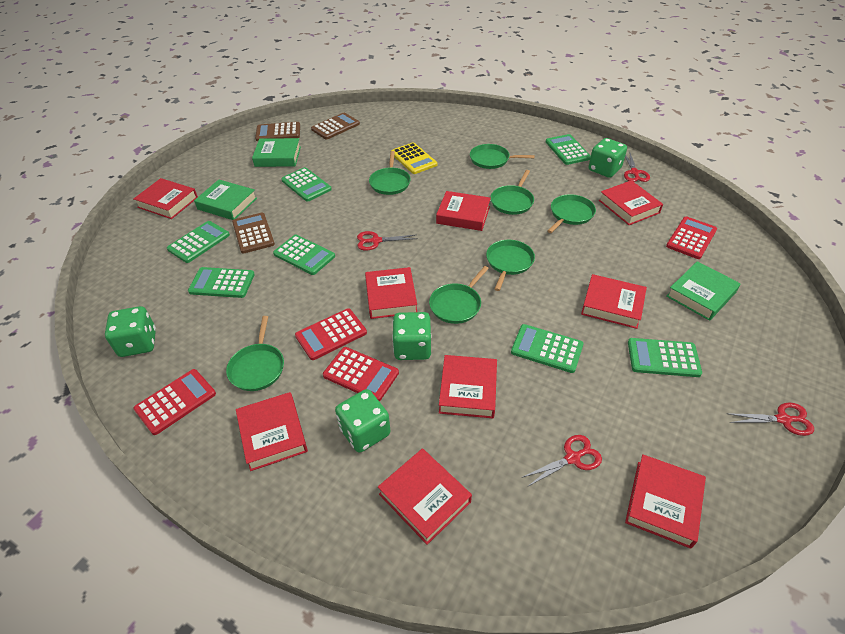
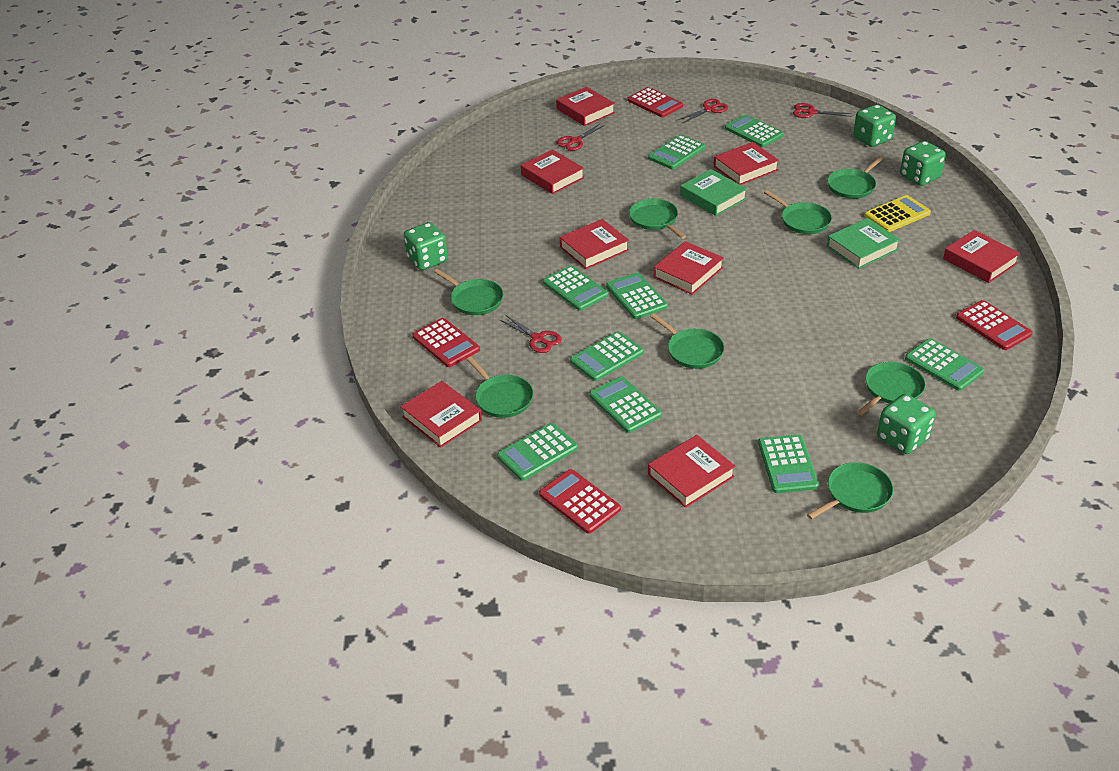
brown calculator: [232,213,275,254] [255,122,300,141] [311,113,360,140] = 3 -> none = 0
green book: [194,180,257,220] [252,138,301,167] [666,261,741,321] = 3 -> [680,169,747,216] [827,218,900,269] = 2
green calculator: [167,221,230,263] [188,267,255,298] [273,235,335,275] [281,167,332,202] [511,324,584,373] [546,134,591,165] [628,338,702,377] = 7 -> [497,423,578,481] [543,265,609,311] [570,331,644,381] [590,376,662,433] [606,272,668,319] [648,135,705,169] [725,114,784,147] [758,435,819,493] [905,338,984,391] = 9
green pan: [226,316,284,391] [369,151,411,195] [429,266,489,324] [470,144,535,169] [486,240,535,291] [490,170,534,215] [548,194,596,233] = 7 -> [434,269,503,315] [466,357,533,418] [629,199,686,239] [650,314,724,369] [764,190,832,234] [807,462,893,519] [827,156,884,199] [857,362,926,415] = 8
red book: [134,178,198,219] [236,392,308,471] [365,267,417,319] [378,448,472,545] [436,191,491,231] [439,355,497,418] [581,274,647,329] [599,180,663,225] [625,454,706,549] = 9 -> [400,381,482,448] [521,149,584,194] [556,87,615,126] [560,219,629,269] [648,435,735,508] [654,241,724,295] [714,142,779,185] [943,230,1020,283] = 8

